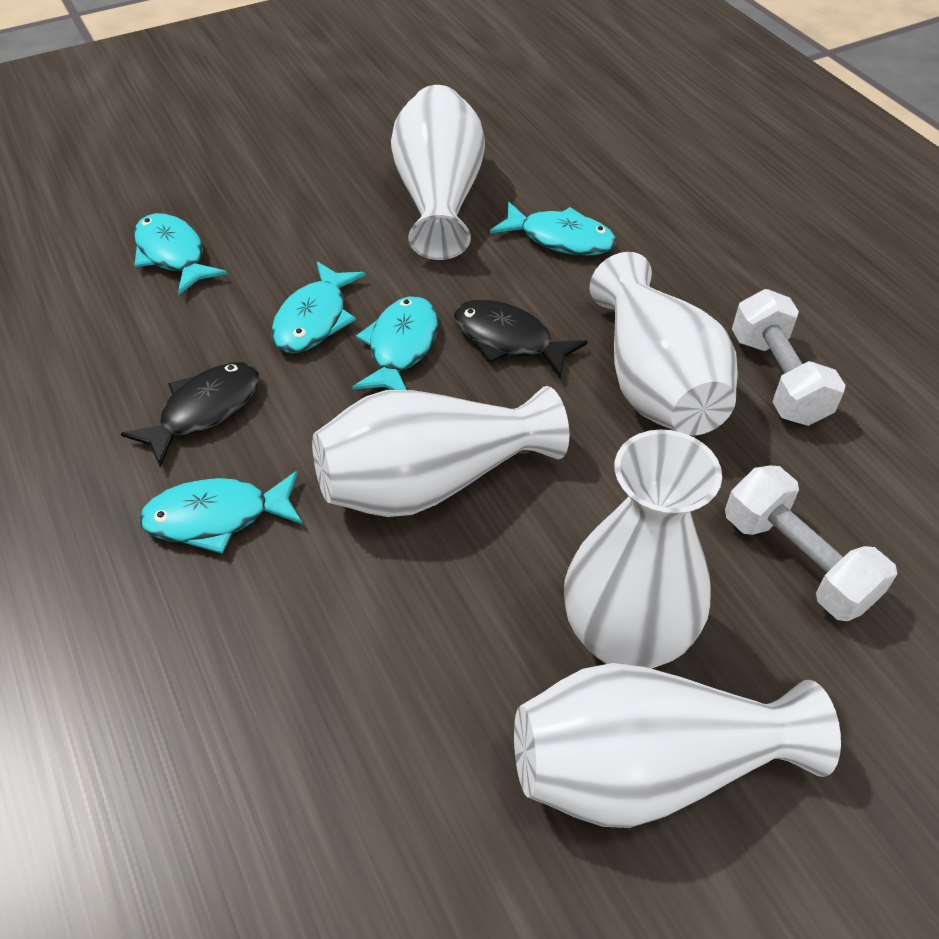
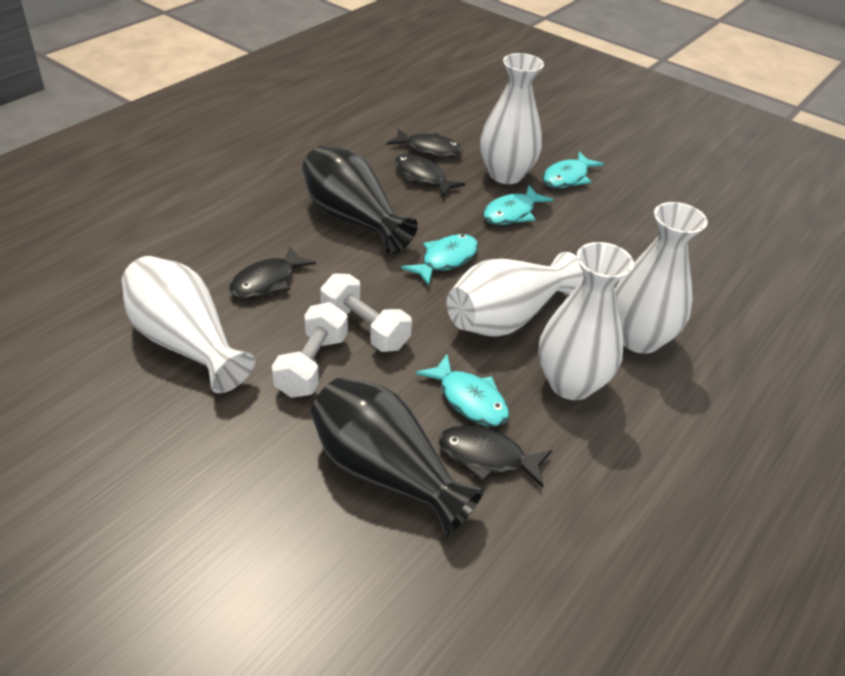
black fish: [121,362,259,467] [453,300,588,379] = 2 -> [229,246,316,299] [387,129,463,157] [395,154,465,197] [438,425,552,488] = 4
black vase: none = 0 -> [302,146,418,254] [310,377,485,536] = 2
turquoise fish: [134,213,227,295] [139,471,303,554] [271,261,366,353] [353,296,438,390] [490,202,616,255] = 5 -> [401,234,478,286] [416,354,509,426] [483,185,553,225] [543,152,604,188] = 4

